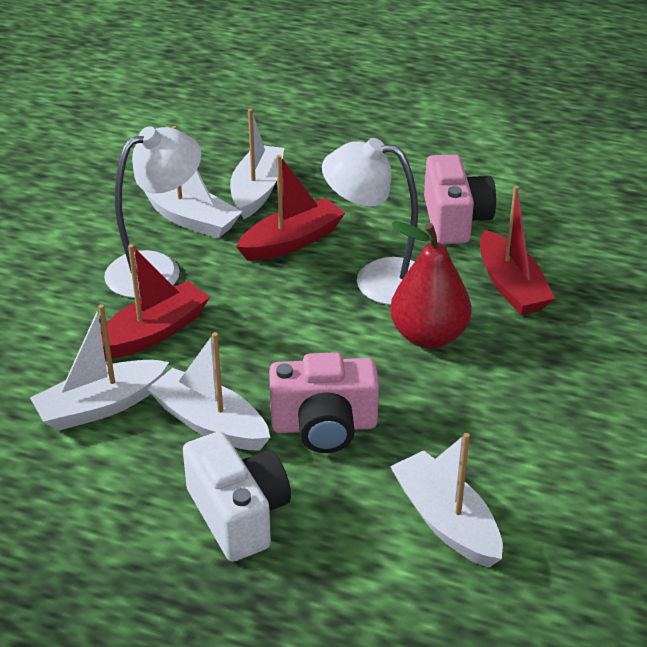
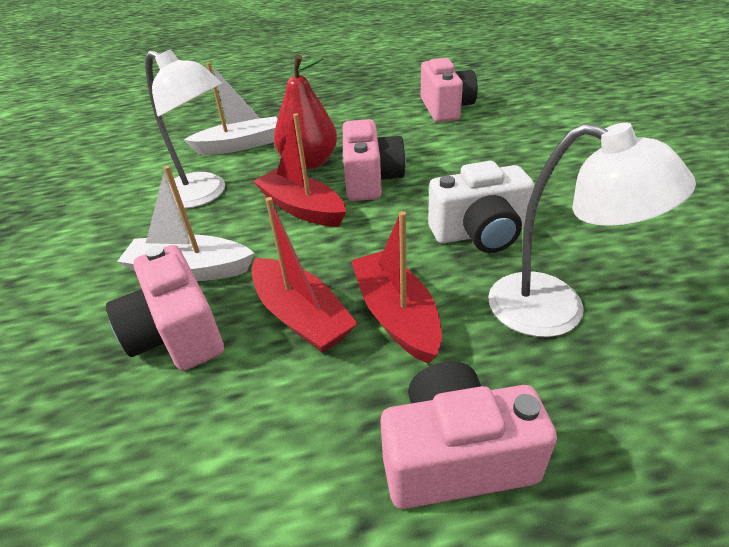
pink camera: [269,352,379,453] [424,154,496,244] = 2 -> [106,245,224,371] [343,119,406,201] [380,361,557,509] [421,58,478,122] = 4
white boat: [30,304,169,431] [143,126,242,238] [147,332,271,451] [230,108,284,219] [390,433,503,567] = 5 -> [117,166,254,281] [184,62,277,155] = 2

